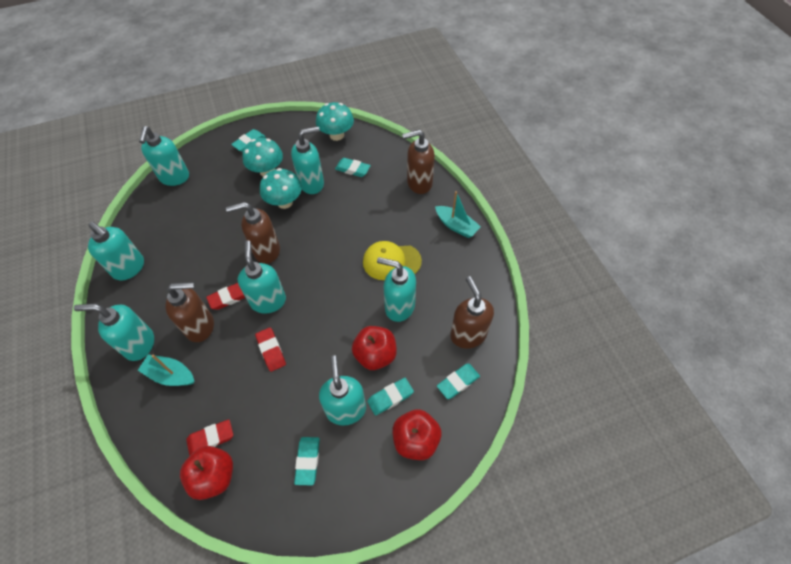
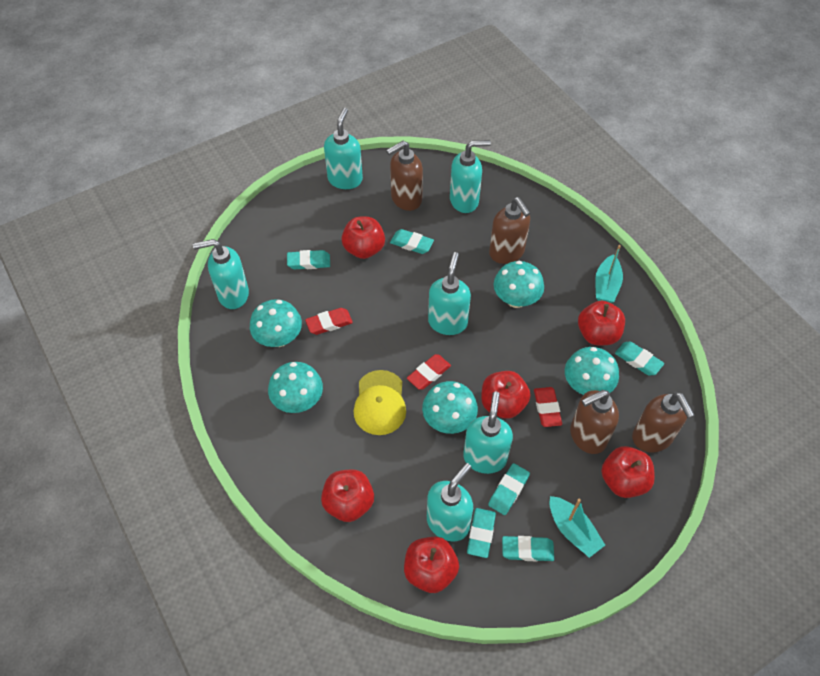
red apple: [180,446,233,500] [352,326,397,370] [393,409,442,460] = 3 -> [321,470,374,522] [341,217,385,259] [404,537,459,593] [481,371,531,419] [578,301,625,345] [601,446,655,498] = 6
turquoise eraser: [231,129,266,152] [294,437,320,485] [335,158,371,177] [367,378,414,416] [437,364,480,399] = 5 -> [287,250,330,269] [390,229,434,254] [467,508,496,558] [488,463,530,515] [502,536,554,561] [615,342,664,375] = 6
turquoise mushroom: [242,138,283,176] [260,168,302,209] [316,102,354,141] = 3 -> [250,299,302,347] [268,362,323,413] [422,381,478,434] [494,261,544,308] [565,347,619,395] = 5
turquoise soap dispenser: [74,303,154,361] [88,222,144,280] [139,126,189,186] [238,241,286,314] [291,126,324,194] [319,355,366,426] [377,257,416,322] = 7 -> [193,239,249,309] [324,108,363,189] [427,463,473,541] [428,252,471,335] [450,140,491,213] [463,392,513,474] = 6

